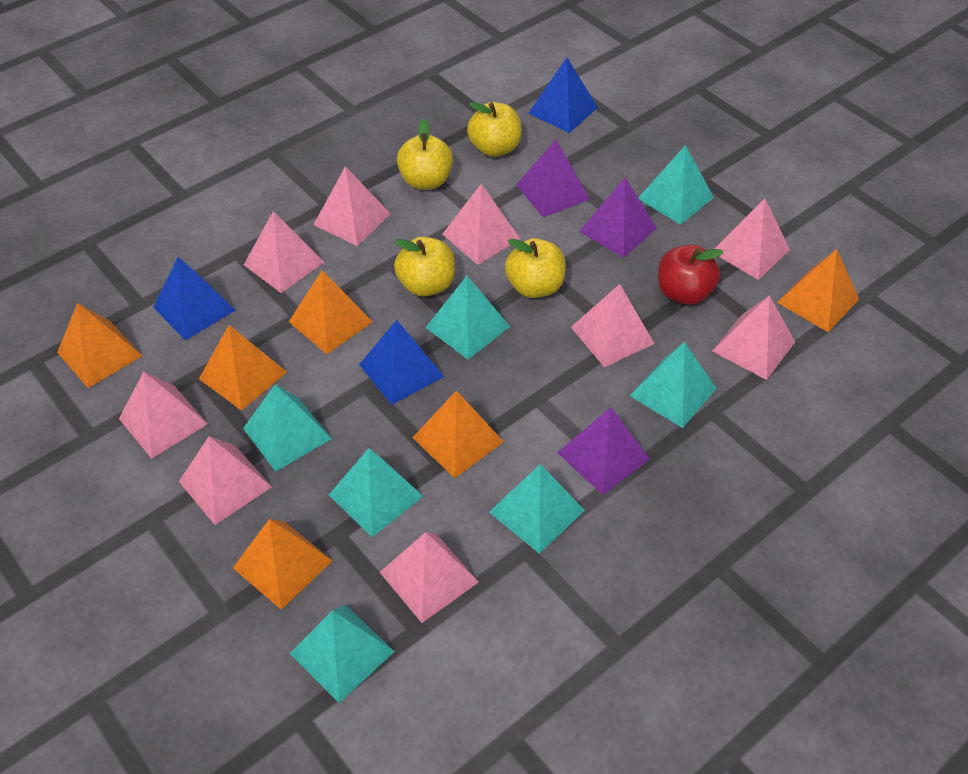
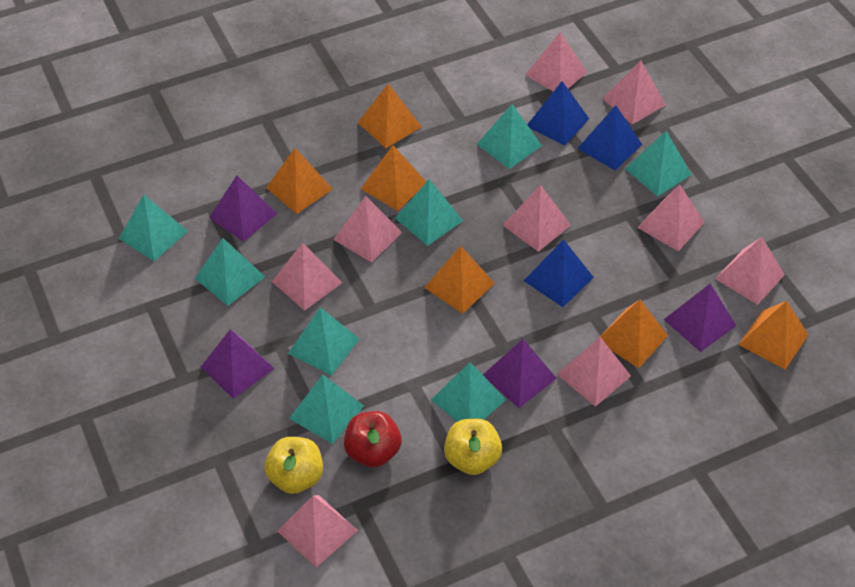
purple pyramid: [516,140,590,217] [557,407,650,495] [579,177,657,258] = 3 -> [201,329,275,399] [209,175,277,242] [483,339,557,408] [663,284,737,352] = 4
turquoise pyramid: [243,384,332,471] [289,605,395,703] [329,448,423,537] [426,276,510,360] [489,464,585,554] [630,342,717,428] [638,145,714,225] = 7 -> [119,195,188,261] [194,238,265,306] [288,307,360,376] [289,374,364,444] [395,179,463,246] [431,362,506,422] [477,104,542,169] [625,131,692,196] = 8
yellow apple: [394,237,455,297] [397,118,453,190] [467,102,522,157] [505,238,566,298] = 4 -> [264,437,323,494] [444,418,502,475] = 2

